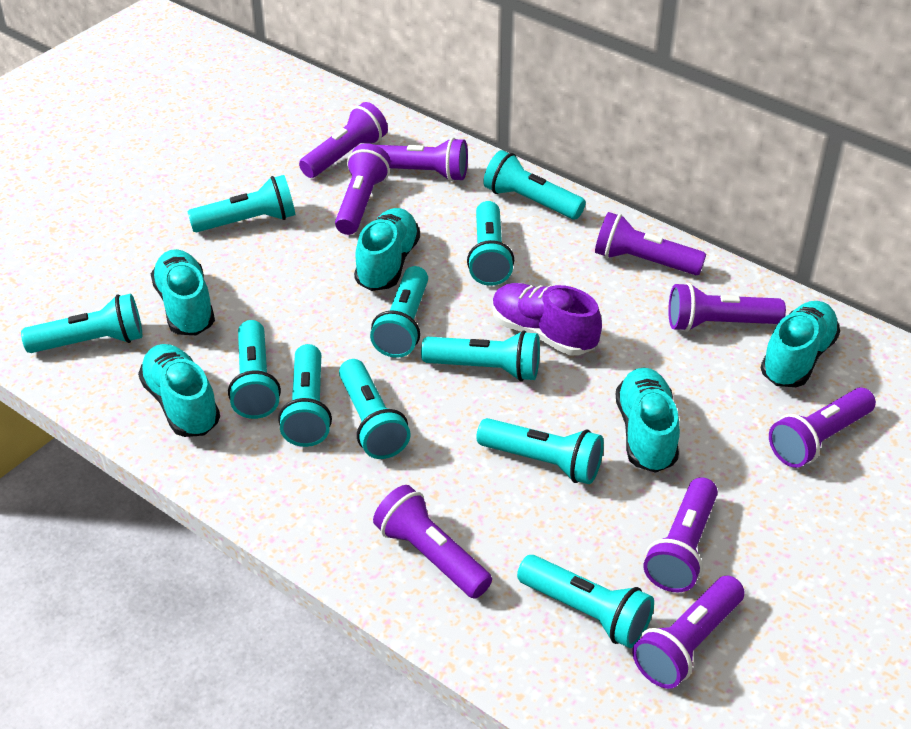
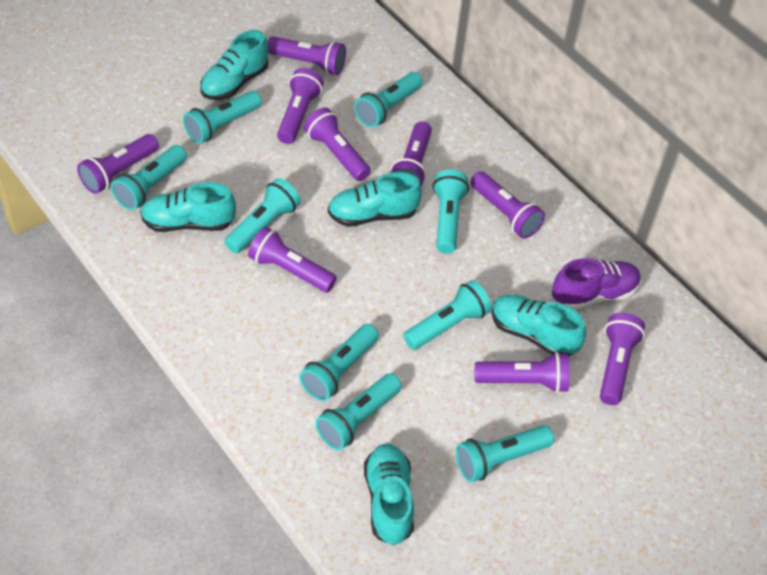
turquoise flashlight: [21,294,142,353] [187,175,295,232] [228,320,281,419] [278,344,332,447] [339,359,411,459] [370,266,428,358] [421,330,540,381] [467,201,514,286] [476,418,604,484] [483,150,586,219] [517,555,654,648] = 11 -> [111,145,187,210] [183,91,262,144] [224,178,301,253] [299,324,379,401] [315,373,402,450] [354,72,423,127] [403,280,492,350] [432,169,469,254] [456,425,554,482] = 9

